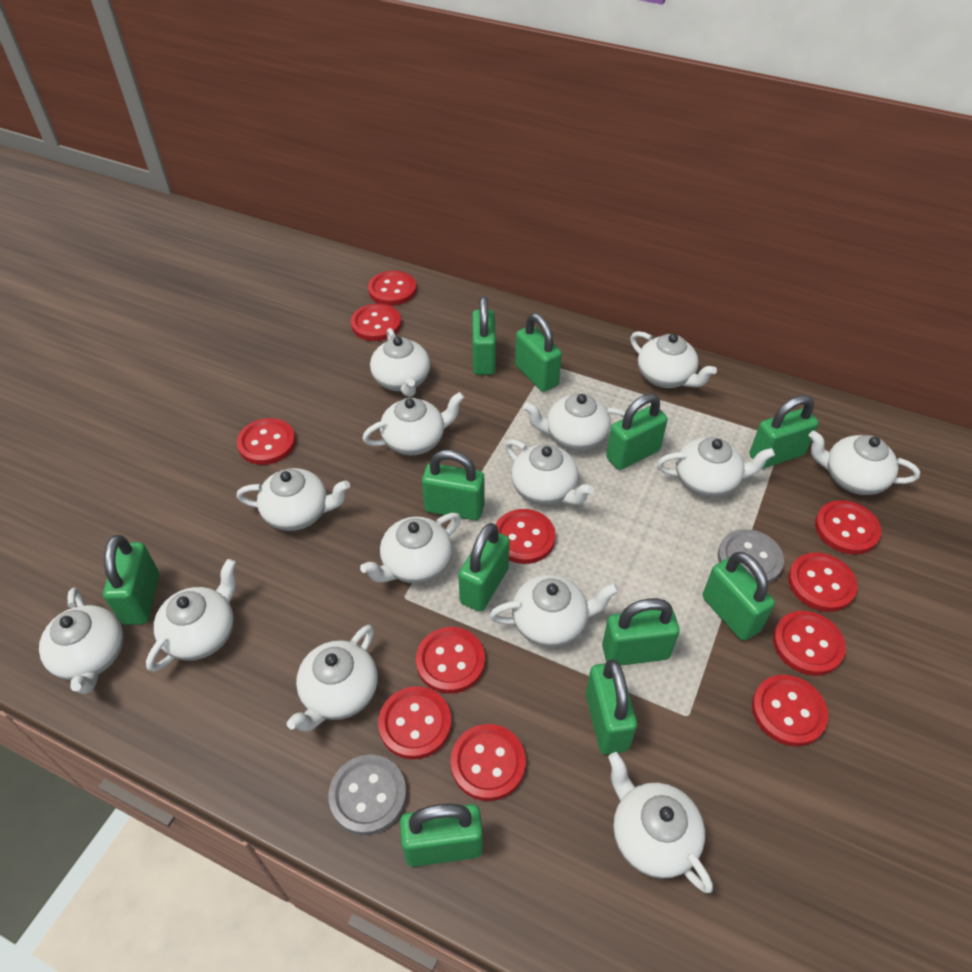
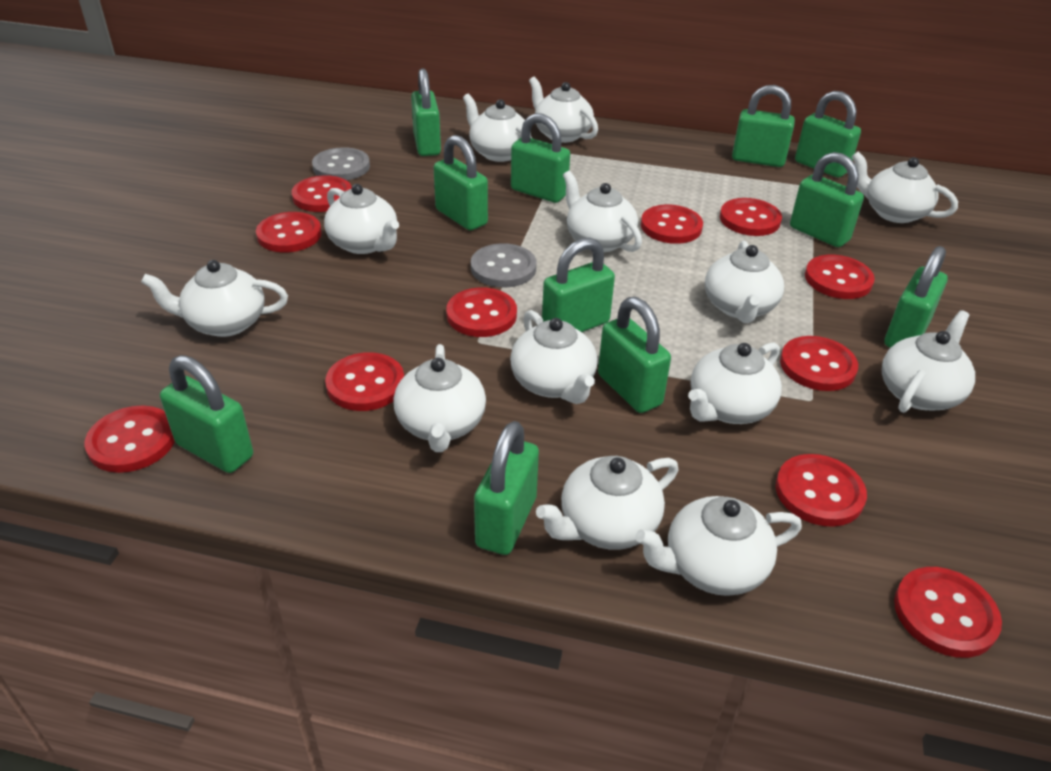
white teapot: [39,588,123,694] [146,559,236,672] [236,468,350,531] [287,625,378,732] [360,513,461,583] [362,392,464,455] [370,328,430,397] [490,575,619,647] [505,439,594,505] [523,393,625,451] [608,752,713,893] [630,331,717,388] [657,437,775,497] [809,431,920,495] = 14 -> [141,260,288,337] [324,184,399,254] [393,344,486,452] [463,94,532,162] [510,310,598,404] [529,77,598,143] [536,456,678,550] [563,171,642,252] [636,496,802,596] [688,342,782,424] [705,241,784,323] [852,152,958,223] [882,310,975,413] = 13

